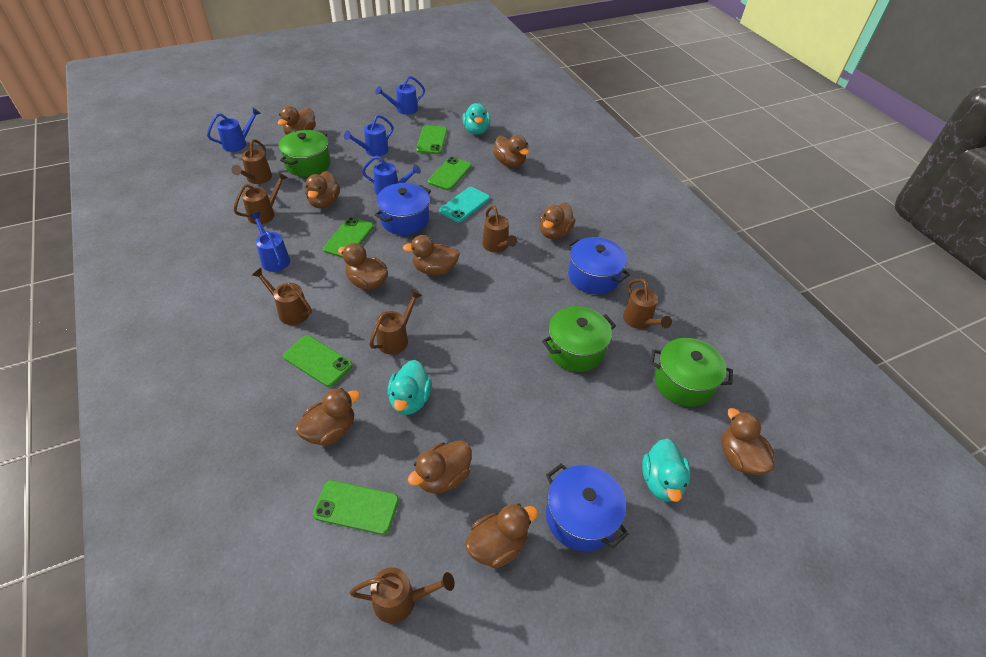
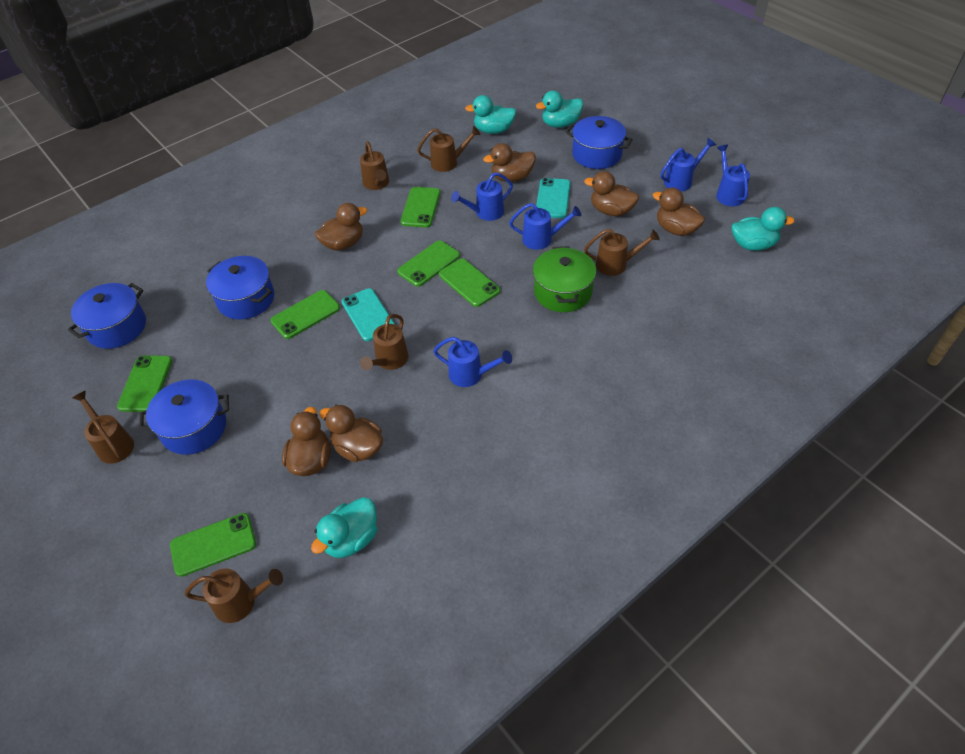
blue pot: [375,183,431,235] [546,463,629,551] [567,237,630,294] = 3 -> [68,283,146,349] [139,379,229,455] [206,256,274,320] [565,116,633,169] = 4
brown duck: [278,106,316,135] [295,388,360,446] [305,171,340,208] [338,243,388,290] [403,235,460,275] [408,440,471,493] [465,504,538,568] [493,135,529,167] [540,203,575,239] [722,408,775,475] = 10 -> [282,407,331,476] [315,203,367,251] [319,405,383,462] [483,143,536,182] [584,171,639,216] [652,188,705,236] = 6
brown watering can: [232,139,272,184] [234,172,288,224] [252,268,312,325] [349,567,455,624] [369,289,422,354] [482,205,517,253] [623,278,672,329] = 7 -> [72,391,134,464] [185,569,283,623] [360,141,389,190] [360,314,409,370] [417,126,480,172] [584,229,660,276] = 6
green phone: [283,335,353,387] [313,480,399,535] [323,217,374,258] [416,125,447,154] [428,157,471,190] = 5 -> [117,356,172,412] [170,513,256,577] [271,290,340,339] [397,240,460,287] [401,187,440,228] [439,259,500,307] = 6
green pot: [279,130,330,177] [542,306,616,372] [650,338,733,407] = 3 -> [533,246,596,312] = 1
turquoise duck: [388,360,432,415] [462,103,490,135] [642,438,691,502] = 3 -> [311,497,378,558] [465,95,516,134] [536,90,583,128] [732,207,795,251] = 4
turquoise phone: [439,187,490,222] = 1 -> [342,288,395,341] [536,178,570,218] = 2

